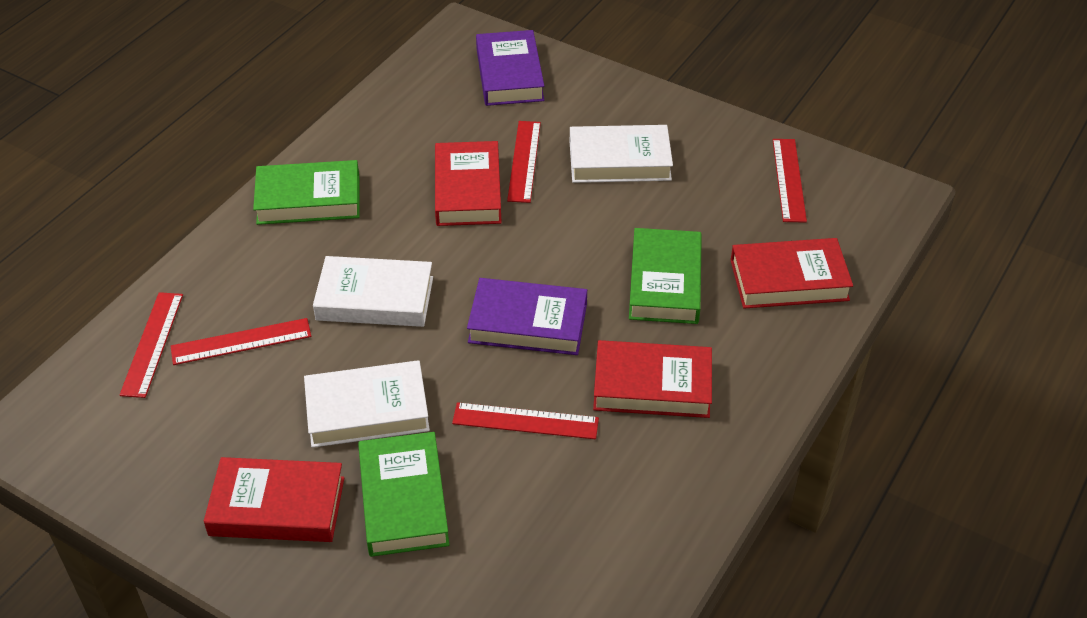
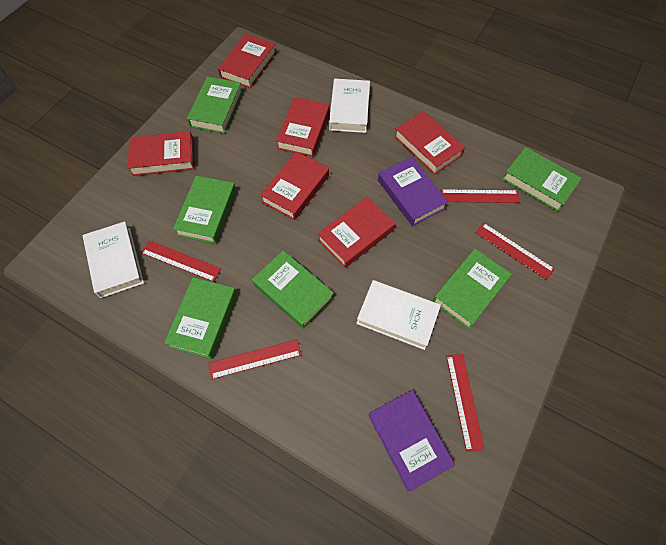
green book: [253,160,360,225] [358,432,449,557] [629,228,702,324] = 3 -> [164,277,237,359] [173,176,236,244] [187,76,243,134] [252,251,334,329] [432,249,512,329] [502,147,582,212] = 6
red book: [204,457,344,542] [435,141,502,226] [593,340,712,418] [731,238,853,309] = 4 -> [128,131,194,176] [218,34,276,88] [260,152,329,220] [276,97,330,157] [317,197,395,268] [394,111,465,175] = 6

